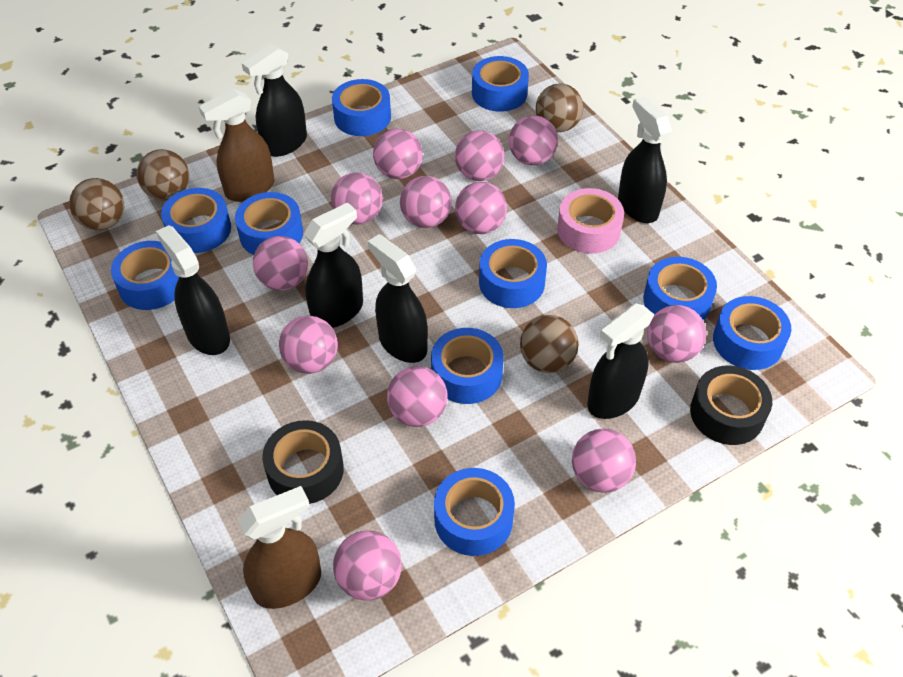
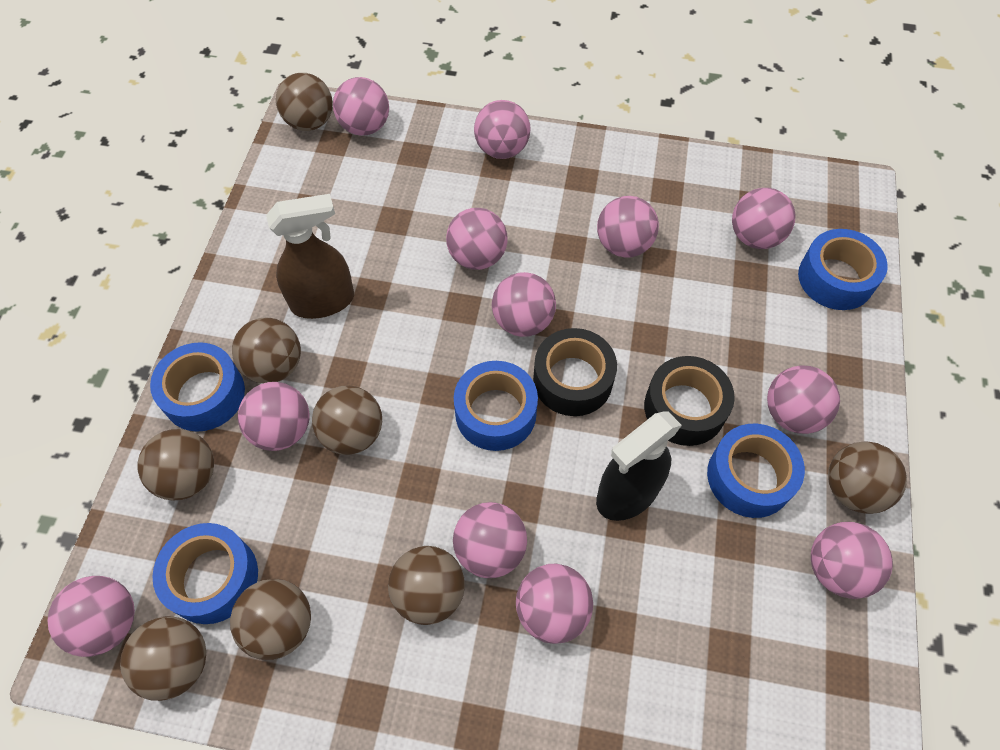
black spray bottle: [156,225,230,355] [242,44,307,157] [304,202,363,328] [368,234,428,363] [587,303,655,419] [618,96,672,223] = 6 -> [596,411,682,521] = 1
blue tape: [111,241,179,310] [161,188,231,253] [235,192,303,255] [332,79,391,136] [431,328,504,404] [434,468,515,556] [472,56,529,112] [479,239,547,308] [643,257,717,320] [713,296,791,370] = 10 -> [150,342,245,432] [152,523,258,624] [454,361,538,451] [707,424,805,518] [798,229,888,310] = 5
brown ball: [69,178,124,230] [137,149,189,201] [520,315,579,373] [536,84,583,132] = 4 -> [120,616,206,701] [138,429,214,501] [230,579,311,660] [232,318,301,383] [276,73,333,131] [312,385,382,455] [388,546,465,625] [828,441,907,514] = 8
brown spray bottle: [199,89,274,202] [238,486,321,609] = 2 -> [266,194,354,319] = 1
pink tape: [557,188,624,254] = 1 -> none = 0

